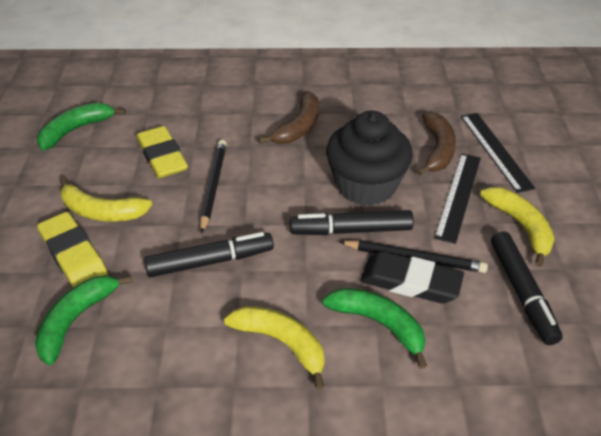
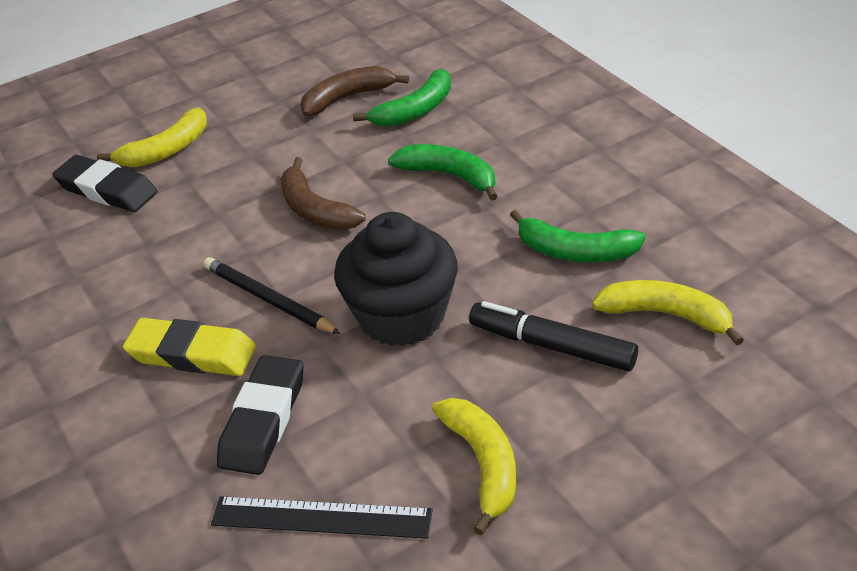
black eraser: [360,251,464,304] = 1 -> [52,155,157,212] [217,355,304,475] = 2
black marker: [144,232,274,277] [290,210,414,235] [491,231,563,345] = 3 -> [469,301,638,371] = 1
black pencil: [200,140,227,234] [340,240,488,273] = 2 -> [204,257,340,334] = 1
black ruler: [434,153,481,244] [461,113,535,193] = 2 -> [211,496,433,539] = 1
yellow eraser: [37,212,108,287] [137,126,188,178] = 2 -> [123,318,256,376] = 1

